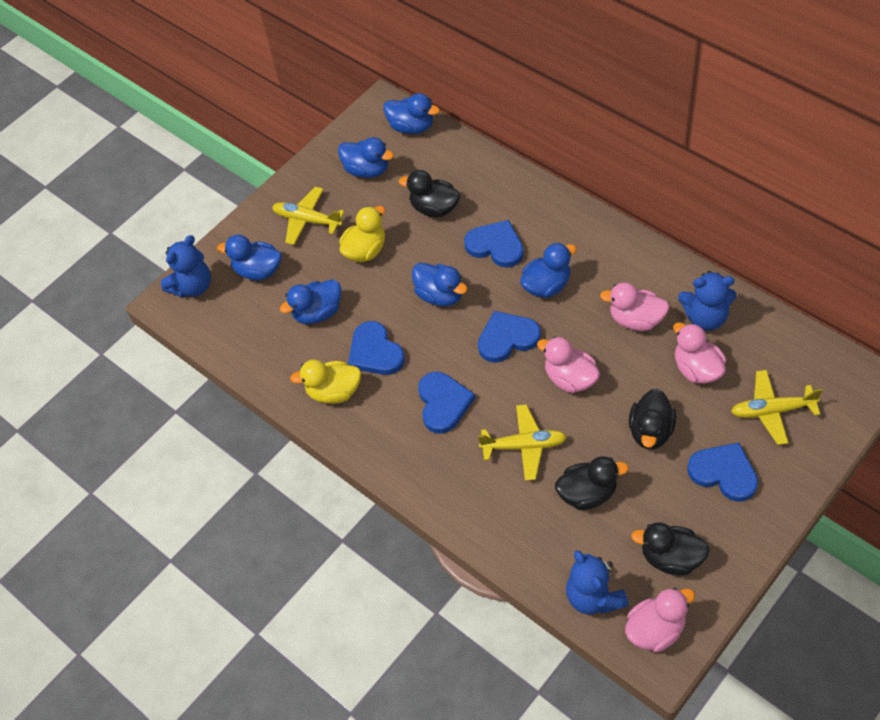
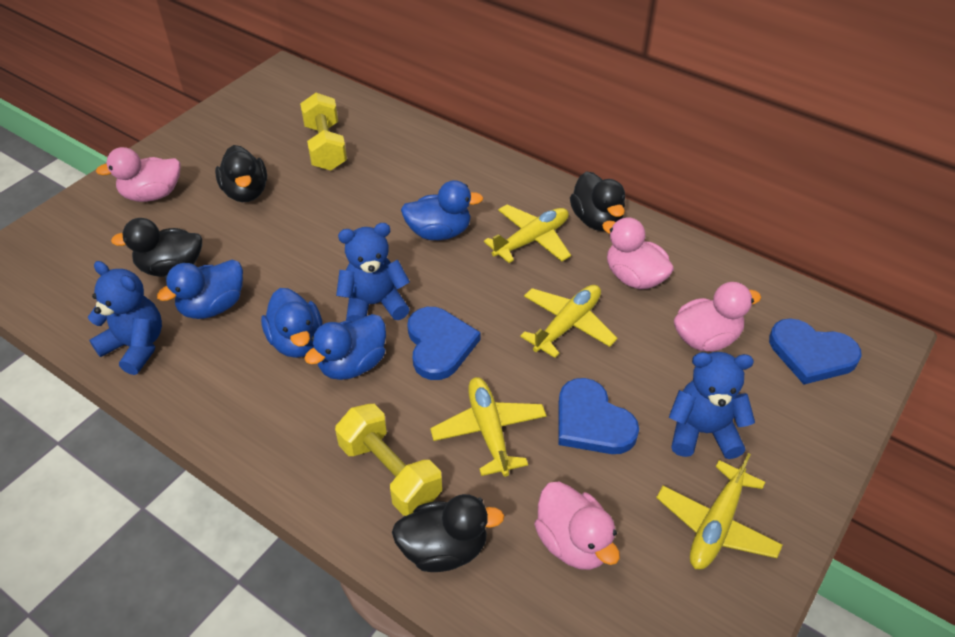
blue duck: [217,235,282,281] [280,279,341,324] [338,137,394,178] [383,93,440,134] [412,263,468,306] [520,243,577,298] = 6 -> [157,260,243,319] [261,288,323,358] [304,314,386,380] [401,180,483,240] = 4
blue heart: [348,321,405,375] [418,372,475,434] [464,220,524,268] [478,311,541,363] [687,443,758,502] = 5 -> [407,307,481,380] [558,378,639,454] [769,318,862,384] = 3
yellow duck: [290,360,361,404] [339,206,385,262] = 2 -> none = 0
yellow dumbbell: none = 0 -> [300,93,347,171] [335,404,442,516] = 2
yellow plane: [272,187,345,245] [478,404,567,481] [731,370,823,445] = 3 -> [430,377,547,477] [484,204,571,263] [520,285,617,358] [656,453,783,570] = 4

